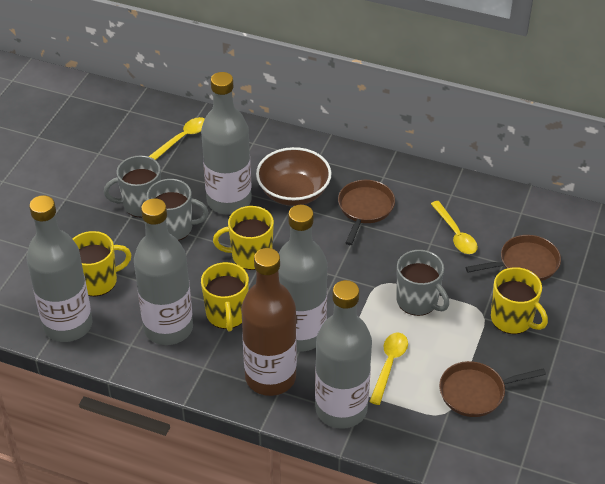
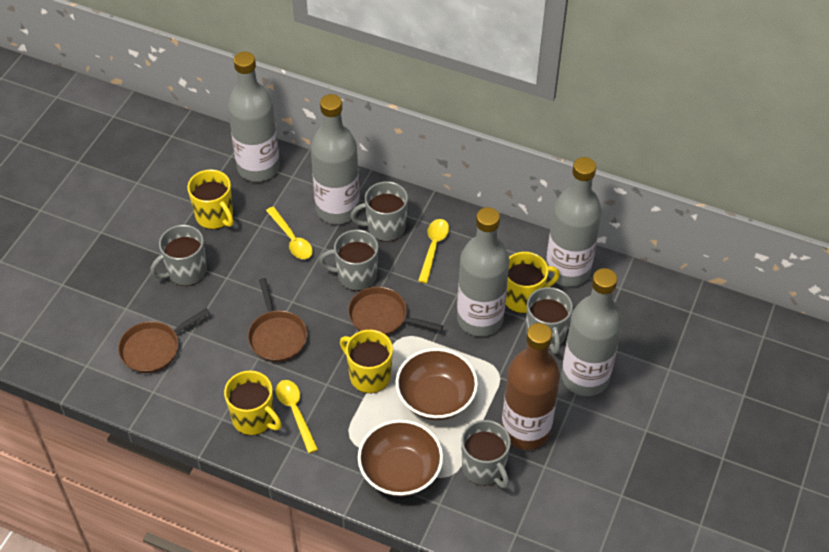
brown bowl: [256,147,332,206] = 1 -> [358,420,443,497] [396,348,478,420] = 2
grey mug: [104,155,161,218] [147,179,208,241] [396,250,449,316] = 3 -> [150,225,207,286] [319,230,379,291] [350,181,408,242] [461,420,511,489] [526,287,573,354] = 5

